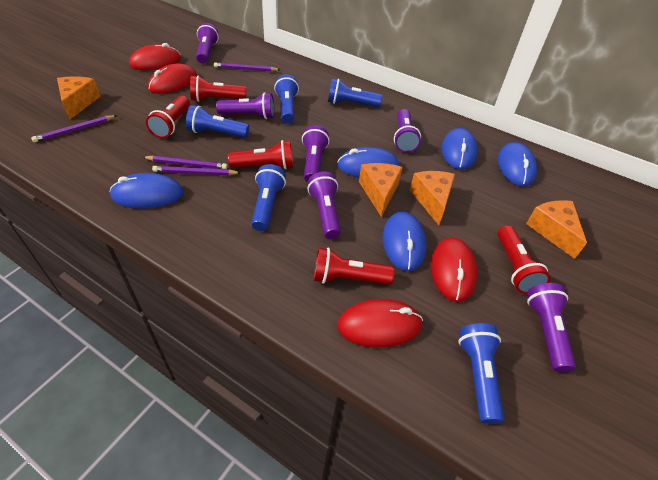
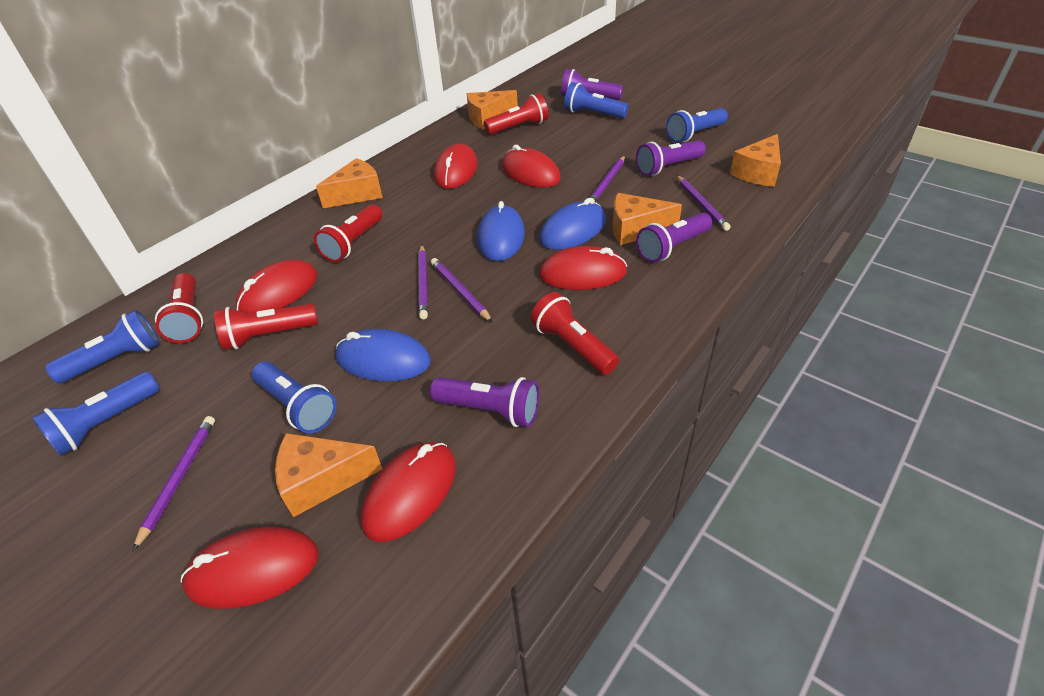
blue mouse: [110,173,183,209] [337,147,400,177] [383,212,427,271] [441,128,477,170] [498,142,537,186] = 5 -> [335,329,431,382] [477,201,525,261] [539,198,606,250] = 3
orange cheese: [57,76,101,120] [359,163,403,217] [410,171,455,225] [526,200,587,259] = 4 -> [275,433,382,517] [316,158,383,208] [467,90,518,129] [613,193,682,245] [730,134,781,187] = 5
purple flashlight: [196,23,219,64] [216,92,274,119] [302,125,329,182] [307,172,341,239] [394,109,421,153] [527,283,576,372] = 6 -> [430,377,539,427] [561,69,623,100] [636,140,706,176] [636,212,712,263] = 4
purple pencil: [31,115,117,143] [143,155,228,169] [152,166,241,175] [214,62,280,72] = 4 -> [133,416,215,551] [418,245,428,319] [431,258,493,323] [589,156,625,202] [676,175,731,231] = 5
red mouse: [129,43,181,70] [148,63,197,94] [337,299,423,348] [431,237,477,302] = 4 -> [181,527,319,609] [235,260,317,314] [360,442,456,542] [434,143,478,189] [501,145,561,188] [539,246,627,290] = 6

